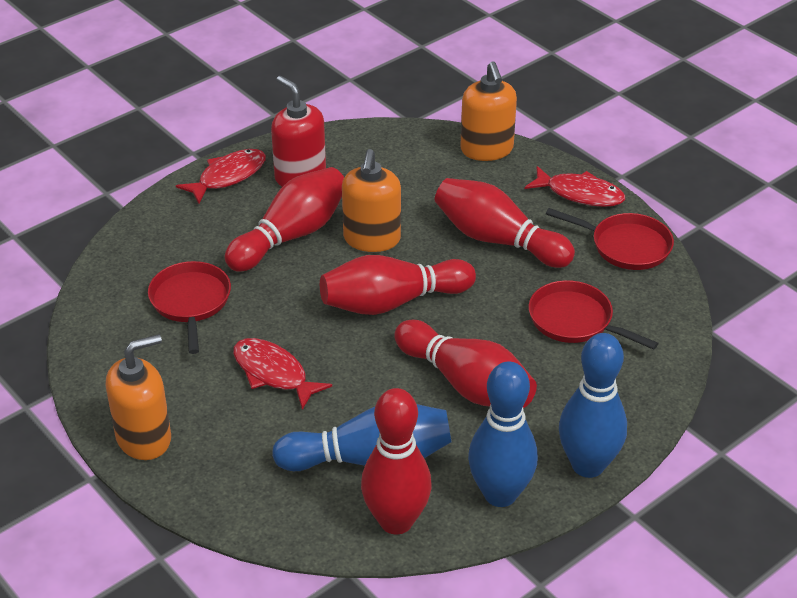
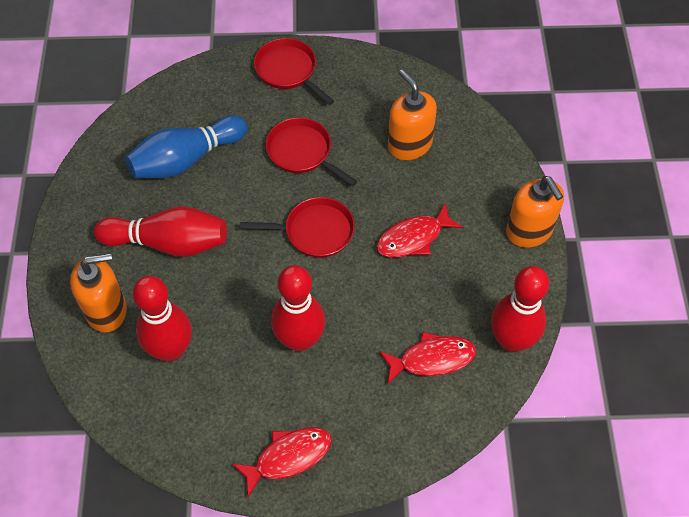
blue bowling pin: [272,404,451,471] [468,361,538,507] [559,333,627,478] = 3 -> [126,115,247,178] = 1
red bowling pin: [225,167,344,272] [320,255,476,315] [361,388,432,534] [394,320,537,408] [435,178,575,268] = 5 -> [94,206,227,257] [133,276,192,362] [271,265,325,352] [491,266,549,352] = 4
red soap dispenser: [271,76,326,187] = 1 -> none = 0

